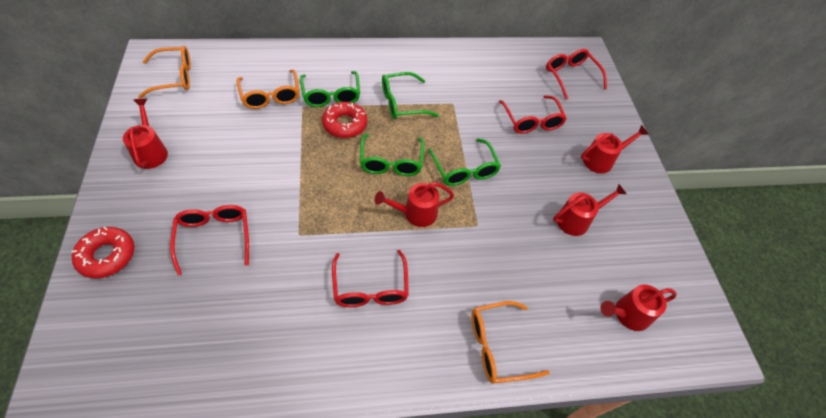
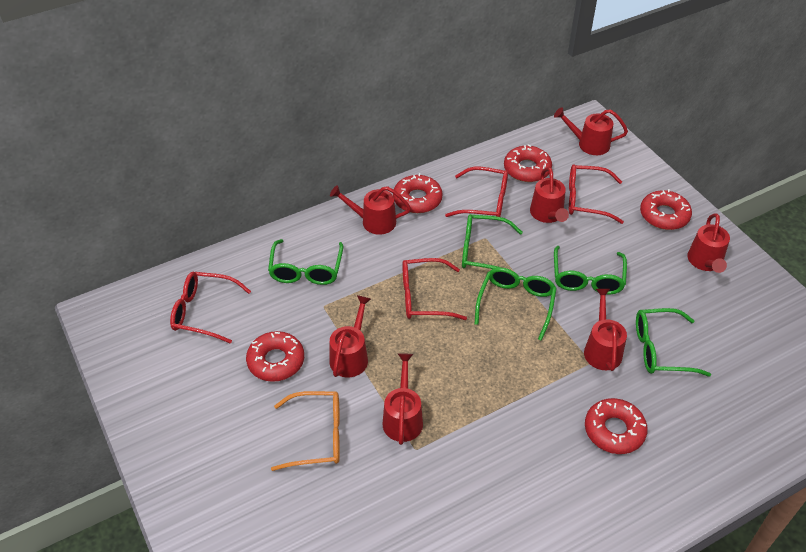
green glasses: [300,71,360,107] [360,134,424,176] [382,72,439,119] [428,139,501,186] = 4 -> [268,239,343,285] [462,214,523,269] [475,267,557,341] [554,246,627,295] [636,308,711,377] = 5
orange glasses: [138,46,191,98] [236,70,300,109] [471,301,550,384] = 3 -> [271,391,340,471] = 1
red donut: [72,226,135,278] [322,102,367,138] = 2 -> [246,331,304,382] [393,173,442,213] [504,144,552,182] [585,398,648,454] [640,189,692,230] = 5
red watering can: [123,99,168,169] [375,182,454,227] [553,184,627,236] [581,125,649,174] [601,285,677,331] = 5 -> [330,185,411,235] [330,295,371,378] [383,353,423,445] [530,167,569,223] [554,107,628,155] [584,289,627,371] [687,213,730,273] = 7

